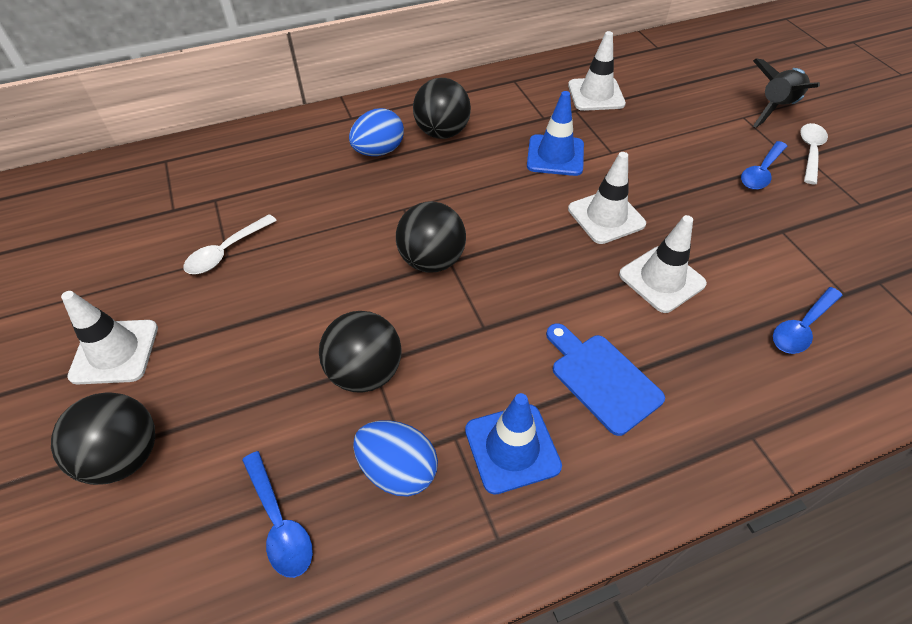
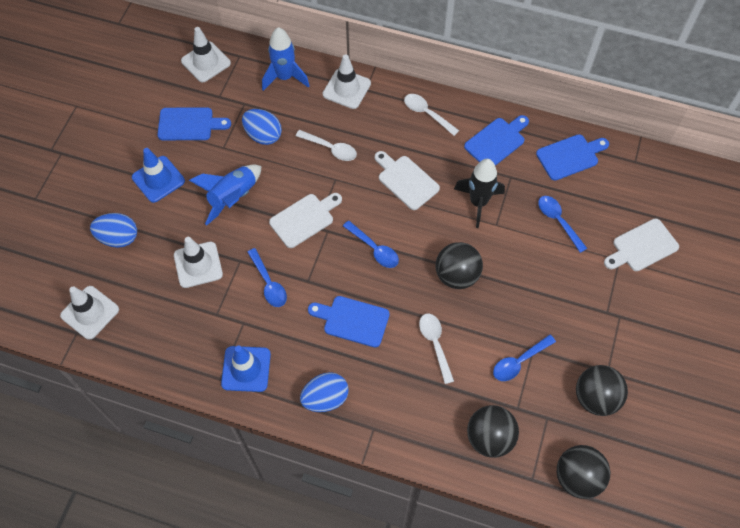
blue cutting board: [546,323,665,436] = 1 -> [157,107,231,140] [308,296,390,347] [464,115,529,166] [536,134,609,181] = 4
blue egg: [349,108,404,156] [353,420,438,497] = 2 -> [90,213,137,248] [242,109,282,145] [300,372,349,412] = 3
blue rocket: none = 0 -> [189,165,261,225] [262,27,310,91] = 2
blue spoon: [242,451,313,578] [741,141,787,190] [773,287,843,354] = 3 -> [247,248,287,307] [343,221,399,268] [493,335,556,381] [538,196,587,253] = 4
white cutting board: none = 0 -> [269,193,342,248] [375,151,440,210] [604,219,679,271] = 3
white spoon: [183,214,277,274] [800,123,828,184] = 2 -> [296,130,357,161] [404,94,459,136] [419,314,454,384] = 3

